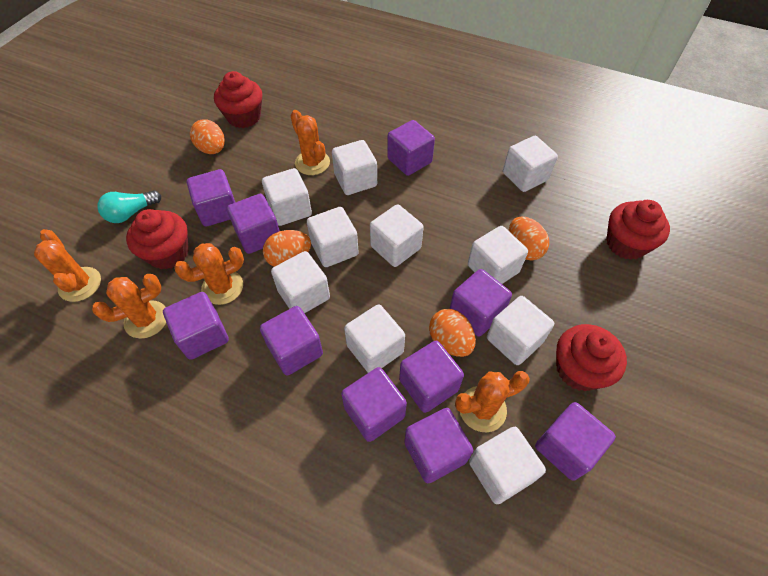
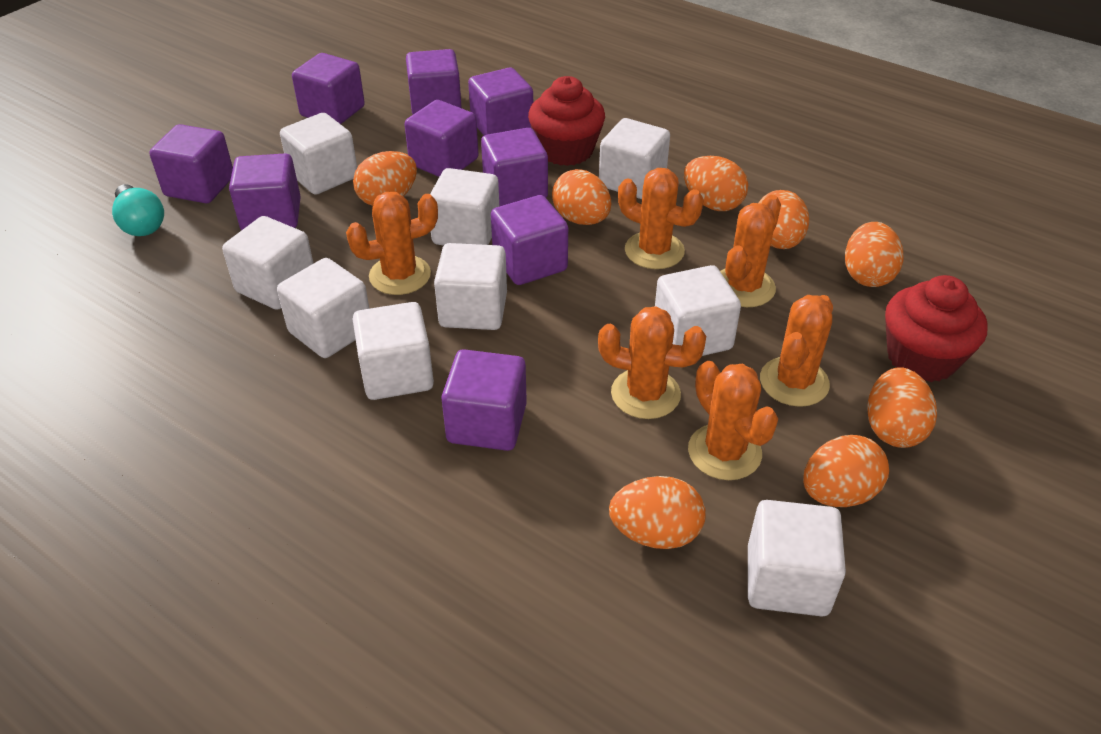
orange cactus: [34,229,101,302] [92,274,166,339] [174,243,244,305] [290,110,330,175] [455,371,530,432] = 5 -> [346,192,438,295] [598,306,706,419] [618,168,704,269] [688,361,778,480] [720,195,781,307] [760,295,833,407] = 6
orange egg: [190,119,225,154] [263,230,311,267] [429,309,476,357] [509,216,549,261] = 4 -> [353,151,417,206] [552,169,611,225] [609,476,706,549] [684,156,748,211] [758,190,809,249] [803,435,889,507] [845,222,904,287] [867,367,937,448] = 8
purple cube: [163,292,229,360] [187,169,235,227] [227,194,280,254] [260,306,323,376] [341,367,407,442] [387,120,435,176] [399,341,464,413] [404,408,473,483] [450,269,512,337] [535,402,616,481] = 10 -> [150,124,233,203] [229,153,301,231] [292,53,365,124] [404,100,479,177] [406,49,462,114] [441,349,527,451] [468,68,533,136] [481,128,548,207] [491,195,568,285] = 9
red cupcake: [126,209,189,270] [214,71,262,128] [556,324,627,391] [606,200,670,260] = 4 -> [528,76,605,166] [885,275,988,382] = 2
white cube: [262,168,312,226] [271,251,330,313] [307,207,359,267] [332,140,377,195] [344,305,405,373] [370,204,424,267] [468,226,528,284] [469,427,546,504] [487,296,554,365] [503,136,558,192] = 10 -> [222,216,314,310] [277,258,369,358] [280,113,357,195] [353,302,434,400] [430,168,499,246] [434,243,507,330] [599,118,670,199] [655,265,741,356] [748,500,846,616] = 9

